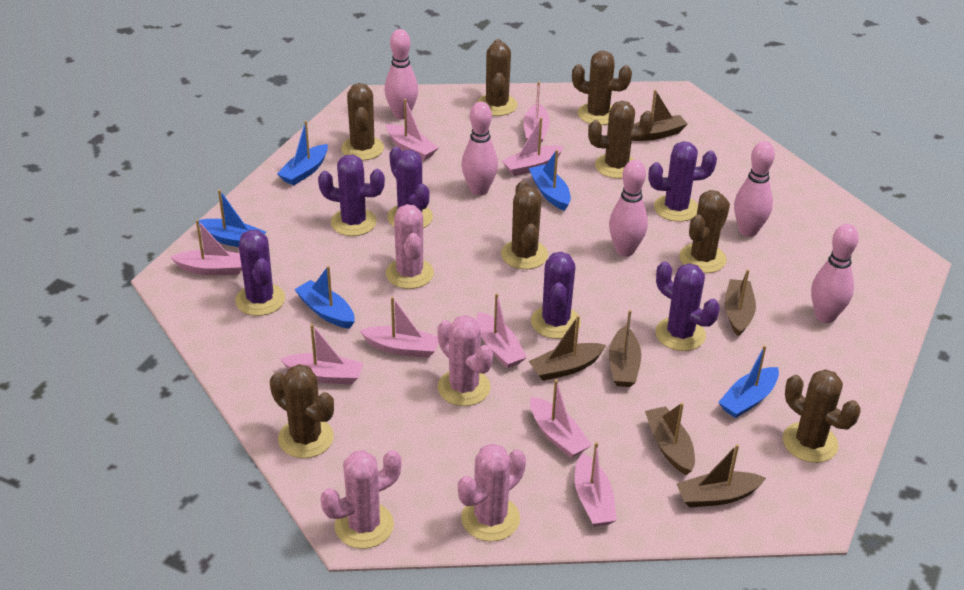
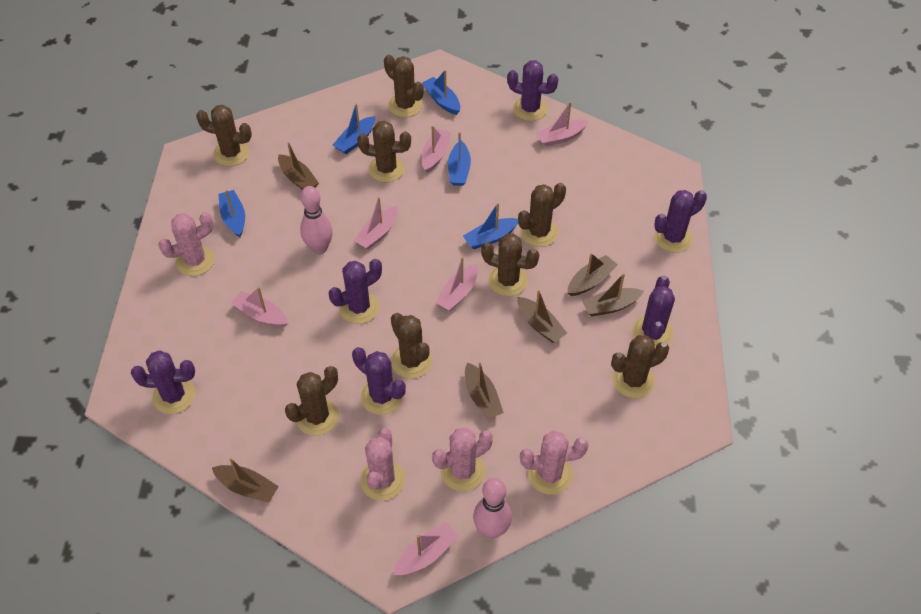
pink boat: [170,219,242,275] [280,324,364,385] [359,297,439,358] [386,99,438,161] [476,293,527,368] [502,117,564,176] [523,82,550,143] [530,379,592,458] [575,442,617,527] = 9 -> [231,287,288,327] [354,197,398,249] [394,522,458,575] [422,126,451,173] [435,257,478,311] [536,102,589,147] = 6
pink bowling pin: [384,29,418,119] [462,102,498,196] [609,160,648,257] [734,141,775,237] [811,224,859,323] = 5 -> [300,186,333,254] [473,478,512,539] = 2

